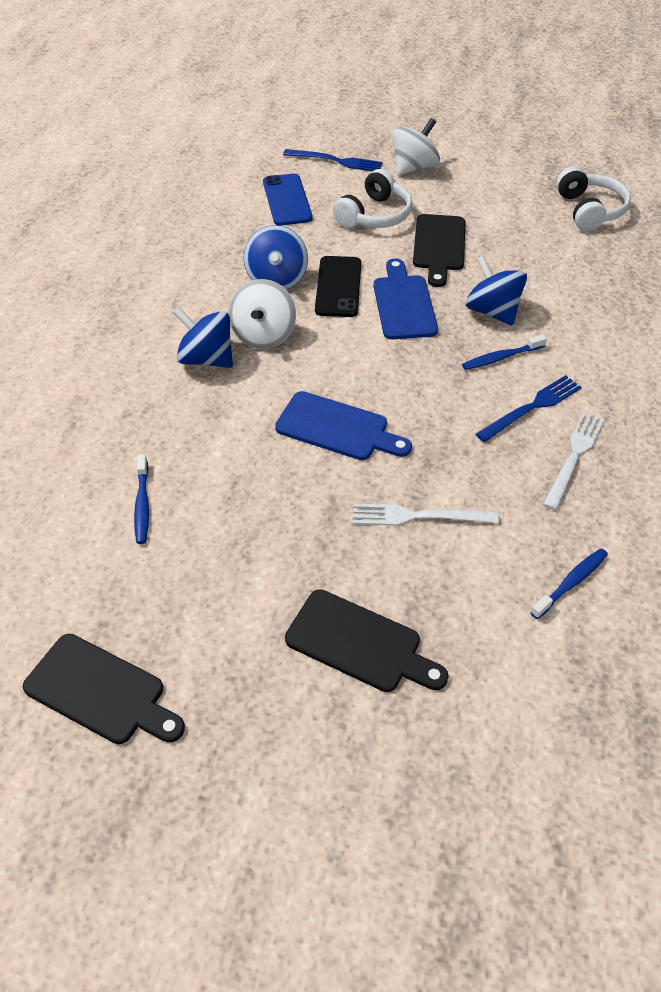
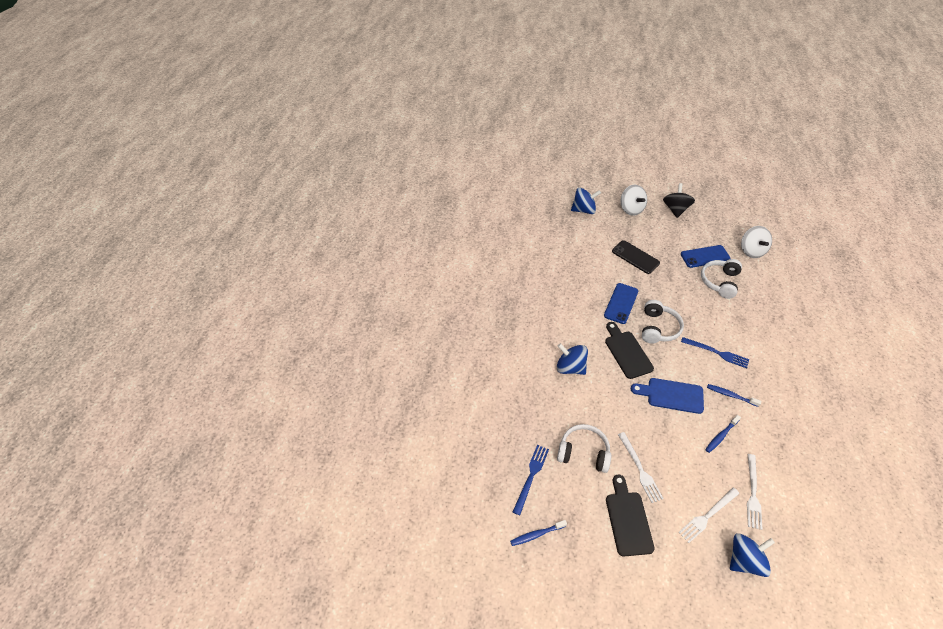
black cutting board: [23,634,185,744] [285,589,448,692] [413,214,465,287] = 3 -> [605,322,654,379] [606,475,655,556] = 2
black spinning top: none = 0 -> [663,183,695,218] = 1
blue cutting board: [275,391,412,460] [374,258,438,339] = 2 -> [631,378,704,414] = 1
blue phone: [263,174,312,226] = 1 -> [604,283,638,324] [681,245,731,268] = 2
white fork: [353,503,499,526] [543,412,605,510] = 2 -> [618,432,664,503] [678,488,739,543] [747,454,762,530] = 3
white headphones: [333,169,412,228] [556,166,631,231] = 2 -> [557,424,611,473] [642,300,684,343] [701,259,742,299] = 3

